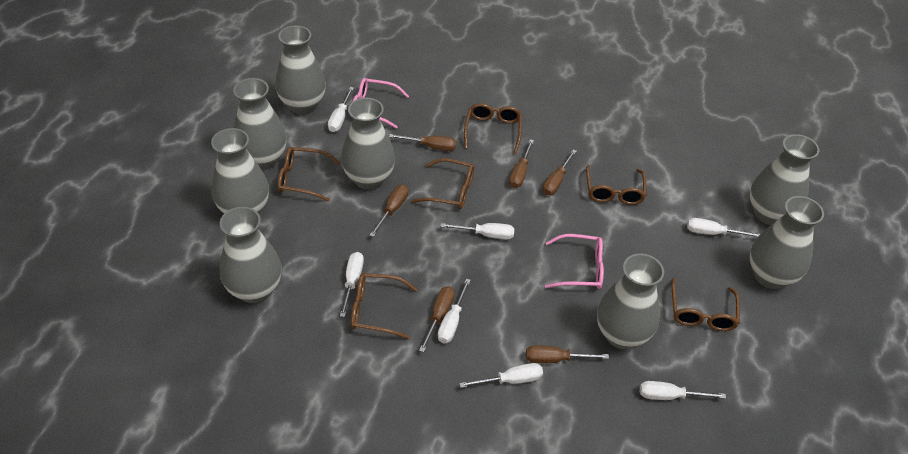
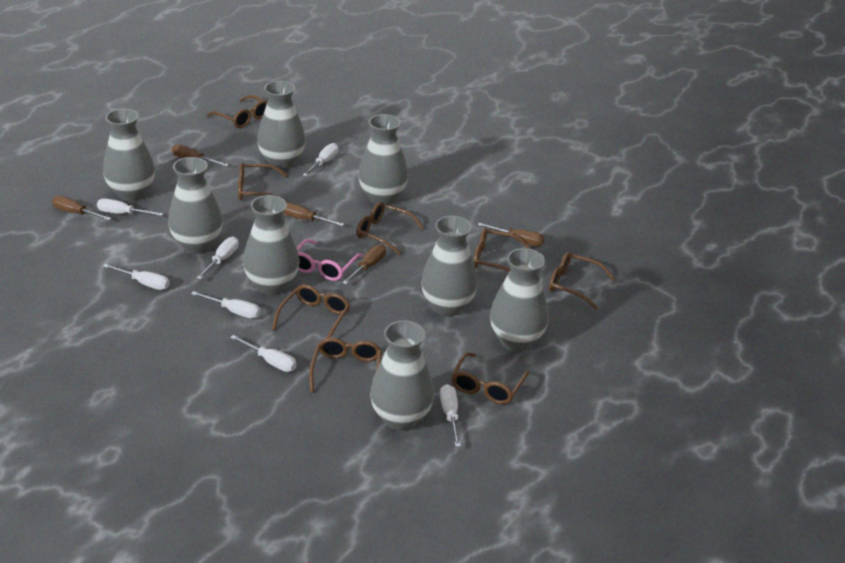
brown glasses: [278,147,340,202] [351,273,417,339] [411,158,474,209] [464,103,522,154] [586,165,646,205] [671,278,740,331] = 6 -> [207,95,267,128] [238,163,288,203] [272,284,350,338] [309,338,382,398] [357,202,424,256] [451,352,529,404] [474,228,532,272] [549,252,615,310] = 8
brown screwdriver: [369,185,408,237] [389,134,456,151] [419,286,455,352] [509,139,534,188] [526,345,609,363] [543,149,577,195] = 6 -> [52,196,111,220] [172,145,229,167] [283,203,344,226] [342,244,386,285] [478,223,544,246] = 5
pink glasses: [353,78,409,129] [545,234,604,289] = 2 -> [297,239,363,281] = 1

